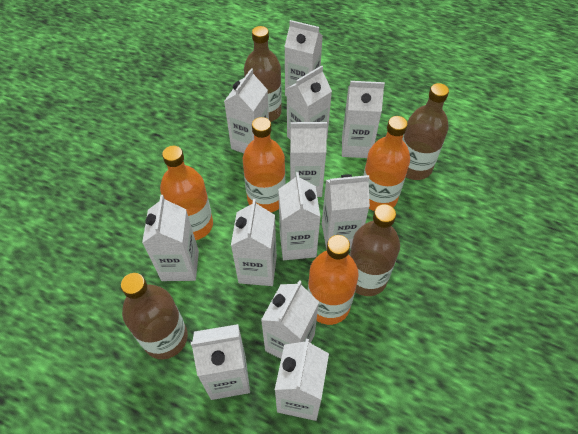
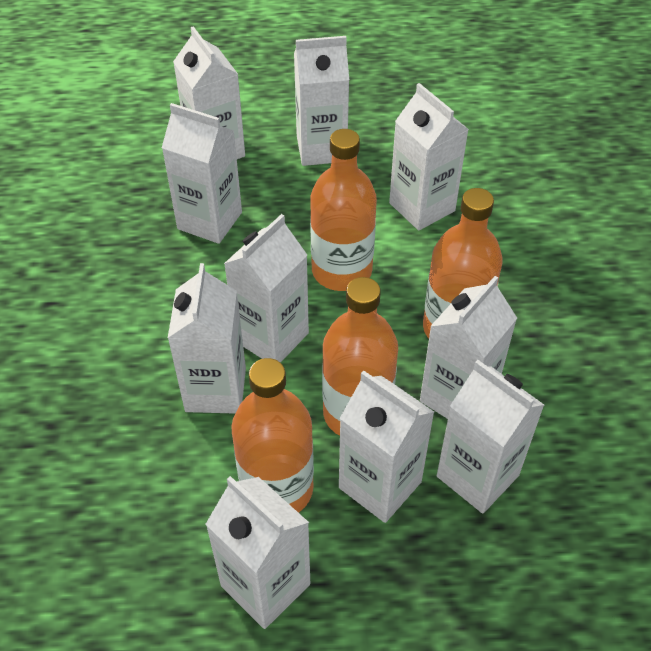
brown bottle: [121,273,188,359] [244,26,282,122] [349,204,400,296] [402,83,449,180] = 4 -> none = 0
white carton: [142,195,199,281] [191,324,250,400] [224,68,269,153] [231,199,277,286] [261,280,319,359] [275,339,329,421] [278,172,321,260] [284,20,323,97] [286,65,332,139] [290,122,327,197] [322,174,370,250] [342,81,385,158] = 12 -> [162,103,242,244] [168,263,246,414] [173,26,245,159] [206,476,310,629] [224,214,309,363] [294,36,349,166] [339,371,434,523] [389,83,469,231] [420,276,517,419] [437,360,544,514] = 10

